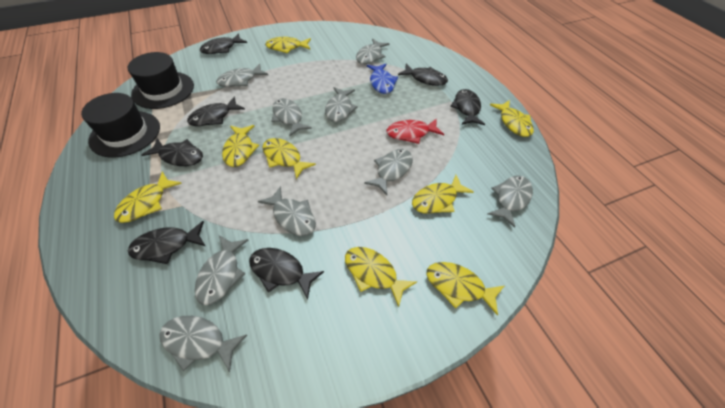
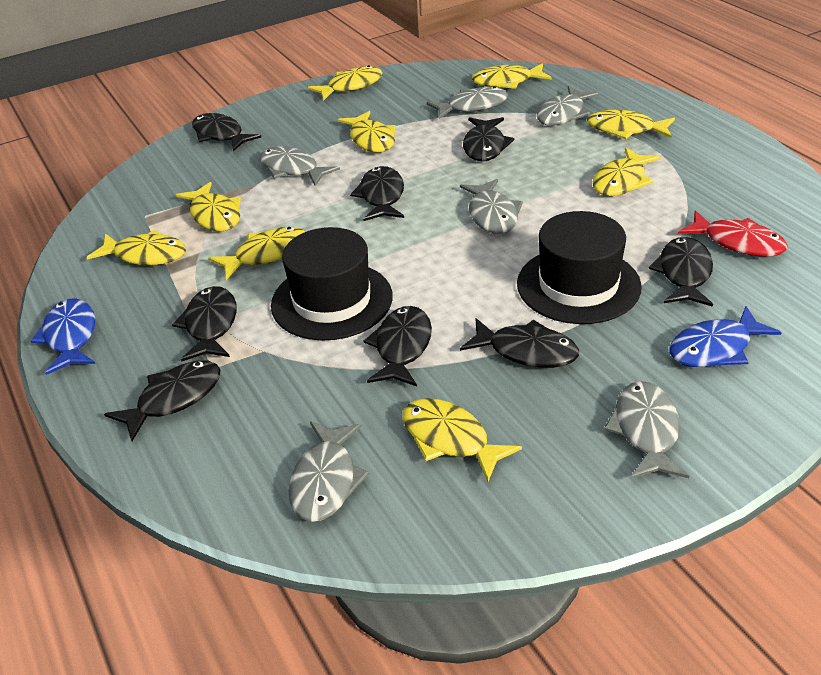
black fish: [128,221,205,264] [141,138,203,166] [187,97,245,126] [200,33,247,54] [249,248,324,299] [398,64,448,86] [450,89,485,125] = 7 -> [104,360,220,441] [172,286,237,362] [192,113,261,151] [350,166,404,221] [363,306,432,387] [460,318,579,368] [463,117,514,161] [648,237,713,307] = 8
blue fish: [367,64,398,94] = 1 -> [31,298,95,375] [669,306,782,367] = 2
grey fish: [159,316,247,372] [195,236,248,305] [216,64,268,87] [258,186,316,236] [272,98,312,136] [325,87,358,122] [356,39,389,64] [364,149,413,195] [488,175,533,228] = 9 -> [259,146,340,186] [288,421,369,522] [427,86,508,119] [460,179,523,234] [537,86,599,126] [604,381,689,479] = 6
yellow fish: [114,172,182,223] [222,125,259,167] [262,138,316,179] [265,37,311,53] [345,247,417,307] [412,175,474,213] [426,262,504,316] [490,100,534,137] = 8 -> [86,230,186,265] [176,182,241,231] [208,227,305,280] [307,65,383,101] [338,111,396,153] [402,398,522,482] [472,63,552,89] [587,110,675,139] [593,147,661,196] = 9

